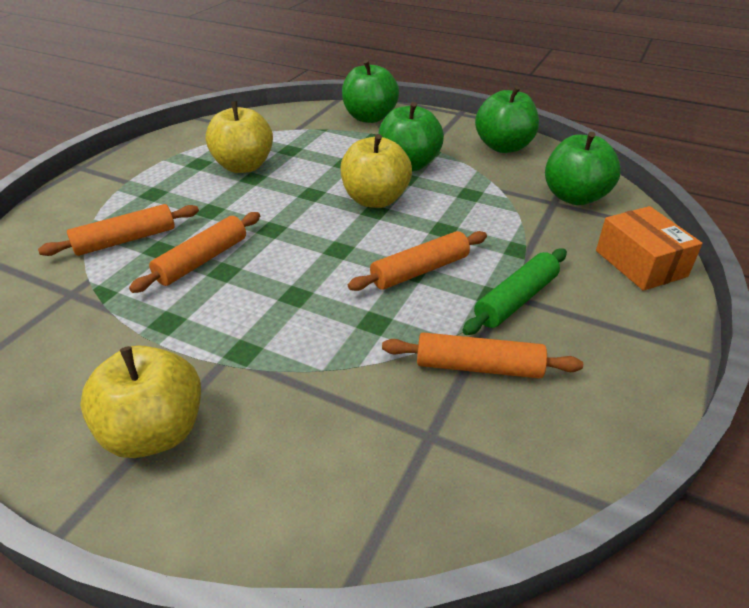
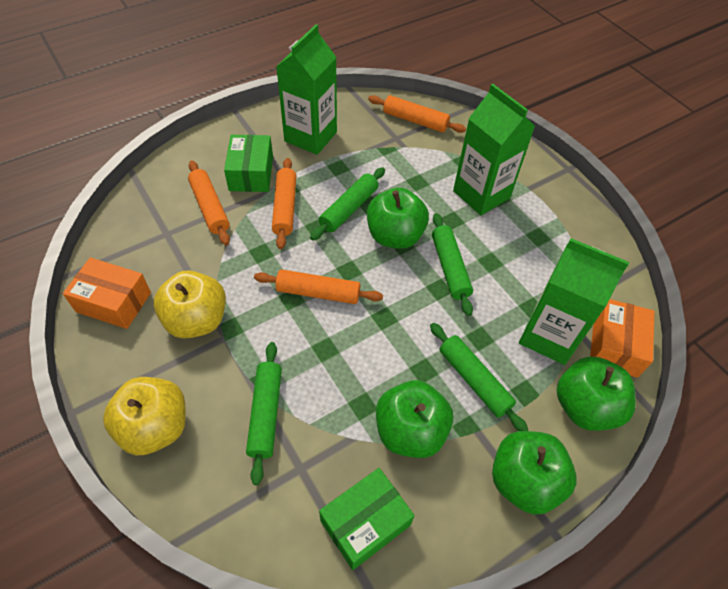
green box: none = 0 -> [224,135,273,192] [319,468,415,570] = 2
green carton: none = 0 -> [276,24,337,155] [453,84,535,216] [519,238,629,365] = 3
green rolling pin: [463,248,567,335] = 1 -> [246,342,282,485] [310,167,385,241] [430,323,528,431] [432,213,473,316] = 4
orange box: [596,206,703,291] = 1 -> [63,257,151,329] [590,299,655,378] = 2
yellow apple: [80,345,201,458] [205,101,273,173] [340,134,412,208] = 3 -> [103,377,186,455] [154,270,226,339] = 2

